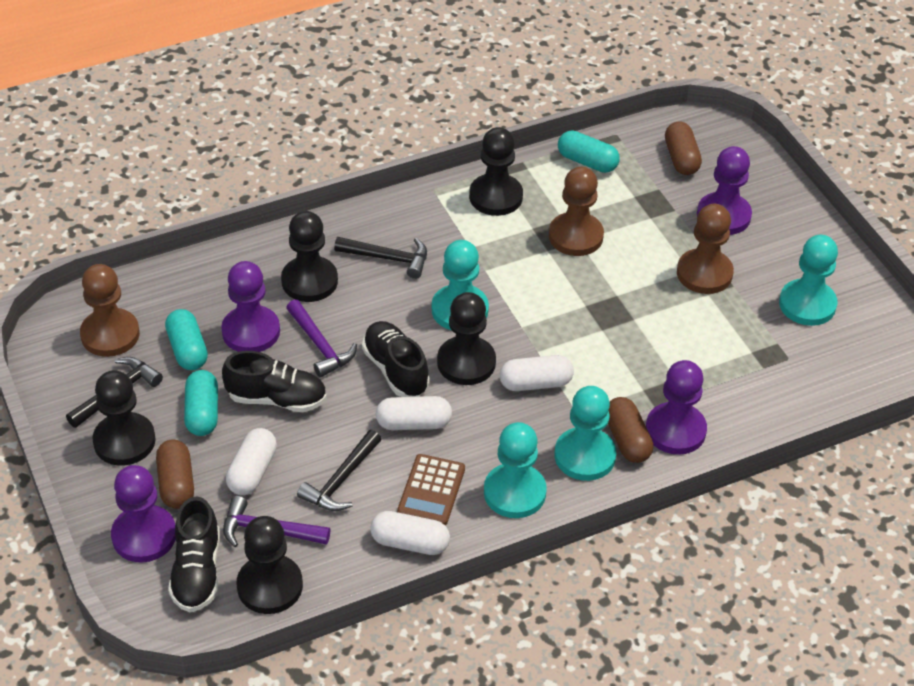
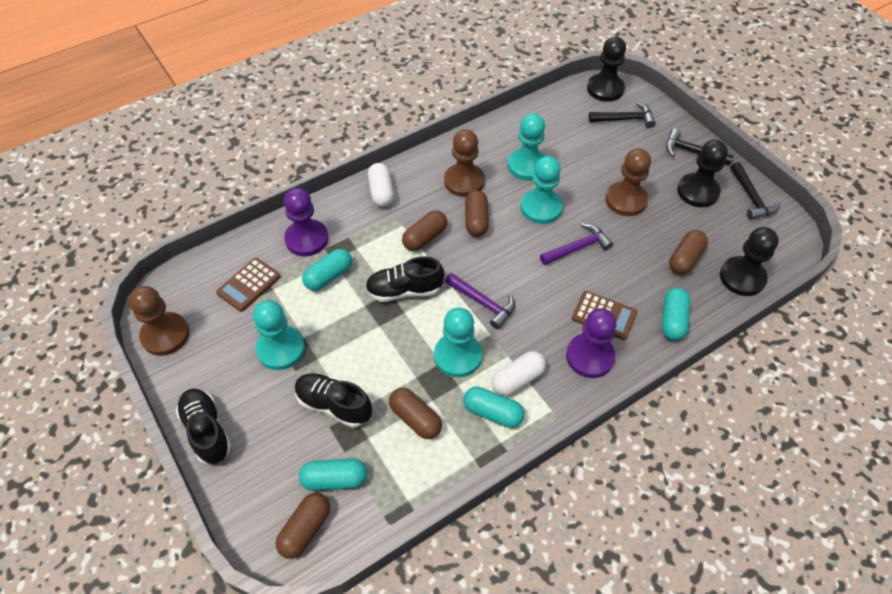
black pawn: [92,370,156,466] [237,516,303,614] [281,211,338,302] [437,292,496,385] [469,127,523,216] = 5 -> [587,37,626,102] [677,140,728,207] [720,227,779,296] = 3
brown calculator: [397,454,465,525] = 1 -> [216,258,281,312] [572,291,637,340] = 2
brown capsule: [156,439,194,509] [608,397,653,463] [665,122,702,175] = 3 -> [276,493,330,559] [389,388,442,439] [402,210,447,251] [465,190,489,237] [669,230,708,274] = 5
purple pawn: [111,465,176,563] [221,261,280,352] [646,360,707,455] [697,146,752,235] = 4 -> [284,188,328,256] [566,308,617,378] = 2
turquoise capsule: [165,309,208,370] [184,370,218,436] [558,130,620,173] = 3 -> [299,458,367,491] [302,249,352,291] [463,386,525,428] [662,288,690,340] = 4
white capsule: [226,428,277,495] [370,511,450,555] [376,396,452,430] [500,355,574,391] = 4 -> [368,163,394,207] [492,351,546,396] = 2

